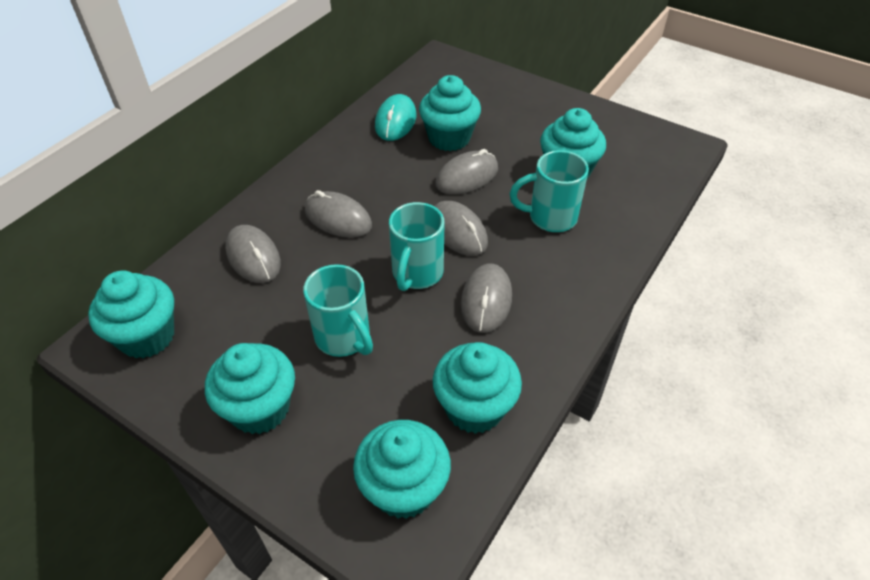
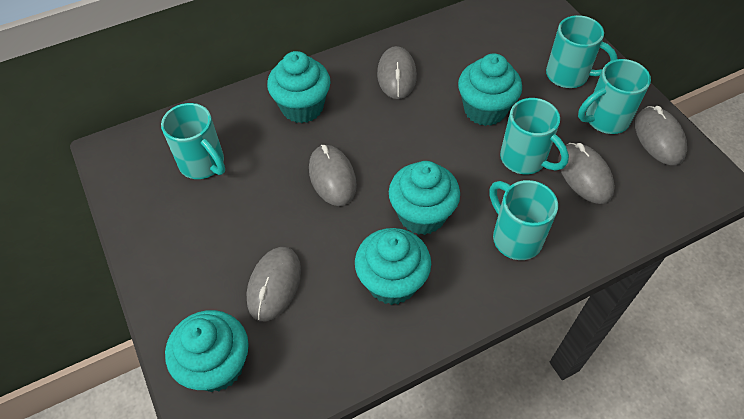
turquoise cupcake: [88,271,174,358] [205,343,295,434] [353,420,451,519] [419,75,481,151] [433,342,522,434] [540,108,606,179] = 6 -> [165,310,249,392] [267,51,331,123] [355,228,431,305] [389,161,460,235] [458,53,522,126] = 5
turquoise mouse: [375,94,416,141] = 1 -> none = 0
turquoise mug: [303,264,373,357] [389,202,444,291] [509,150,589,232] = 3 -> [161,103,225,179] [490,180,558,260] [500,98,569,174] [546,15,618,88] [578,59,651,134] = 5

